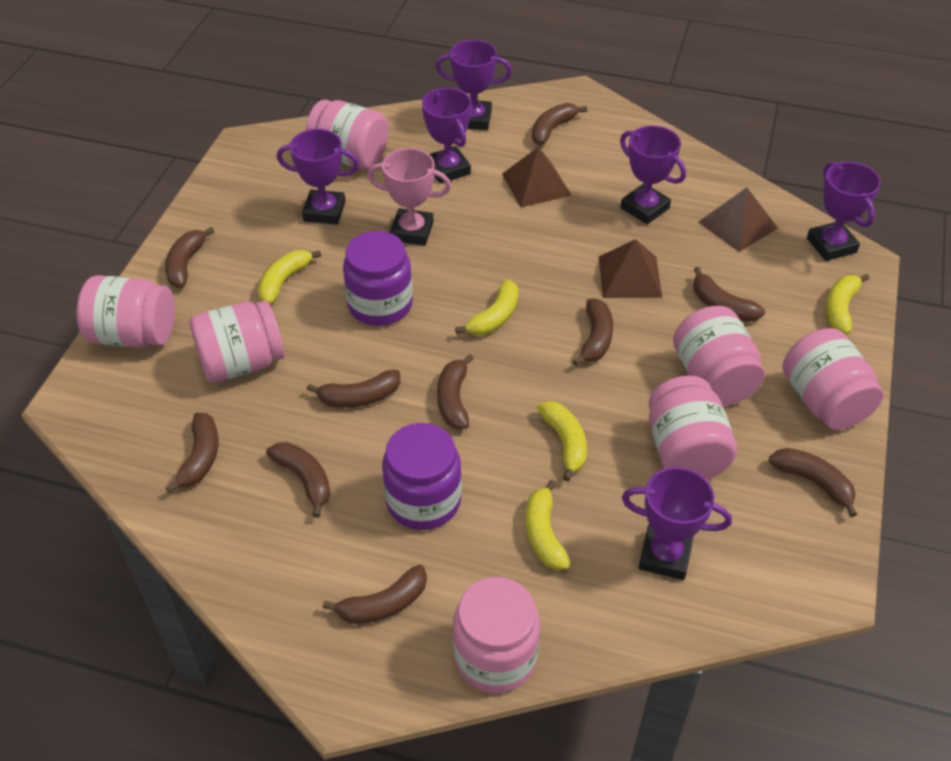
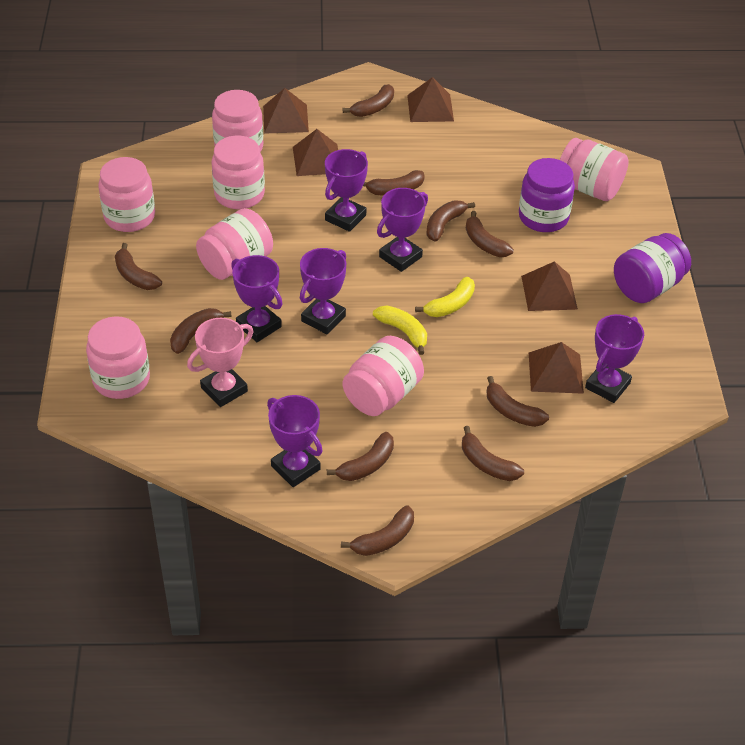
brown pyramid: [502,147,572,207] [599,239,662,298] [699,187,778,252] = 3 -> [263,88,309,134] [293,129,338,176] [407,77,454,122] [521,261,578,311] [529,342,584,394] = 5
yellow banana: [258,250,321,305] [455,280,518,336] [525,480,570,570] [537,401,587,481] [825,274,869,335] = 5 -> [373,305,427,355] [415,277,475,317] = 2

